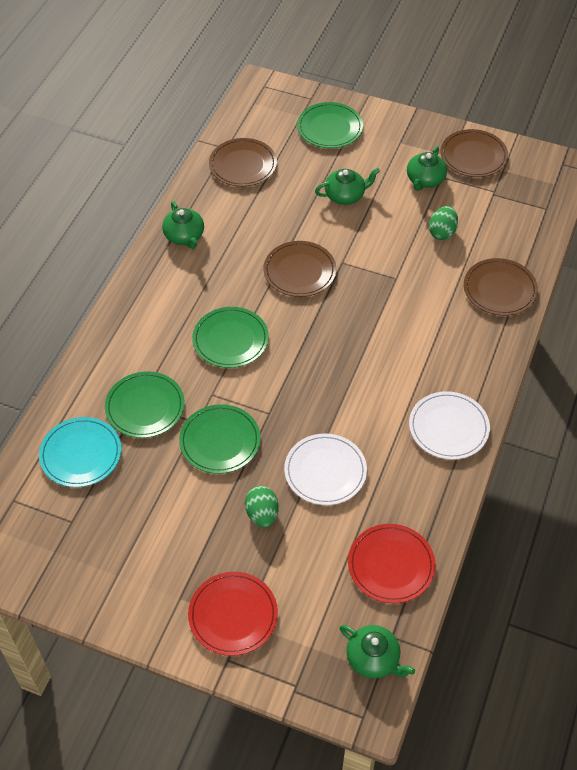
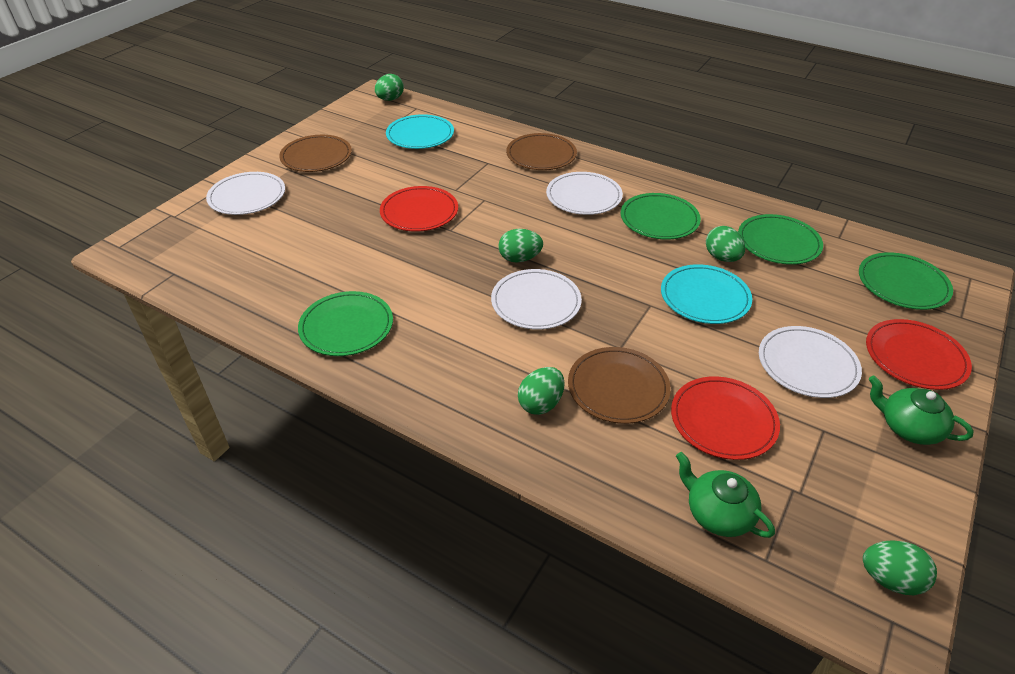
brown plate: [209,138,277,187] [263,241,336,297] [441,129,508,177] [464,258,538,316] = 4 -> [279,135,352,172] [506,133,577,170] [568,347,671,424] = 3
green egg: [245,486,279,527] [429,206,458,240] = 2 -> [375,74,404,101] [498,229,543,263] [518,367,564,415] [706,226,745,262] [863,540,937,595] = 5
green teapot: [162,201,204,249] [315,168,380,205] [340,625,415,679] [407,146,447,191] = 4 -> [676,452,775,538] [868,376,974,445] = 2
red plate: [188,572,278,656] [348,524,435,603] = 2 -> [380,186,458,231] [671,376,780,460] [866,319,972,390] = 3
turquoise plate: [39,417,121,487] = 1 -> [386,114,454,149] [661,264,752,324] = 2
white plate: [284,433,367,505] [409,391,490,460] = 2 -> [206,172,285,215] [491,269,582,330] [546,172,623,215] [759,326,862,398] = 4

